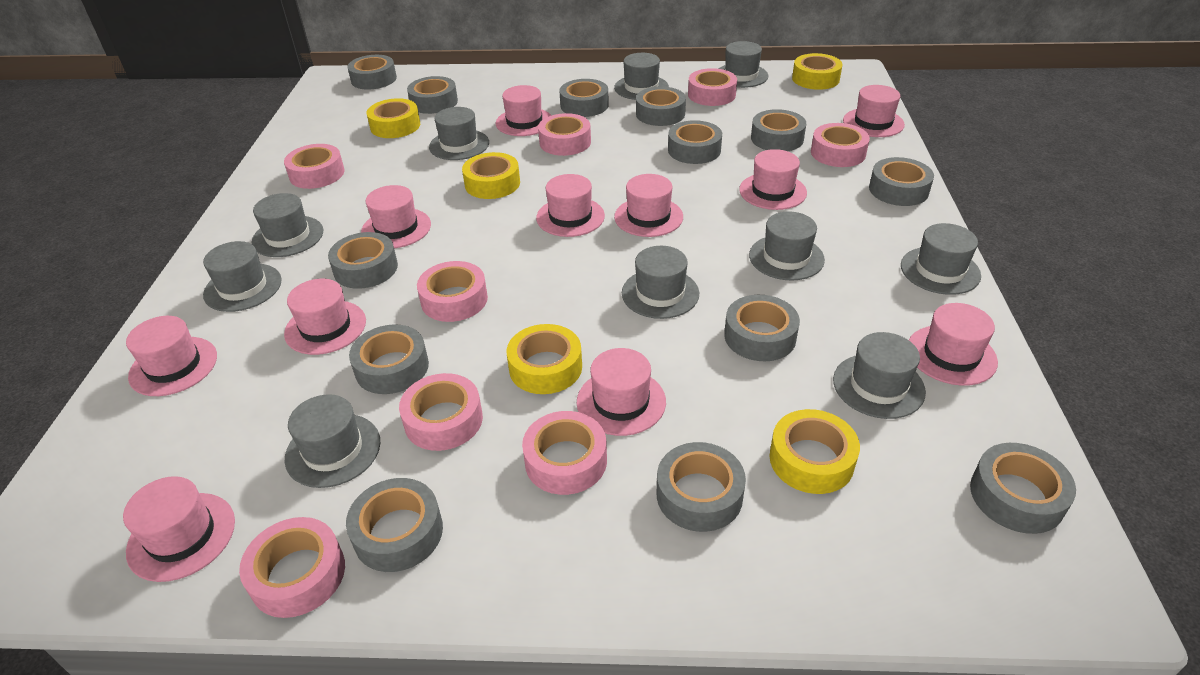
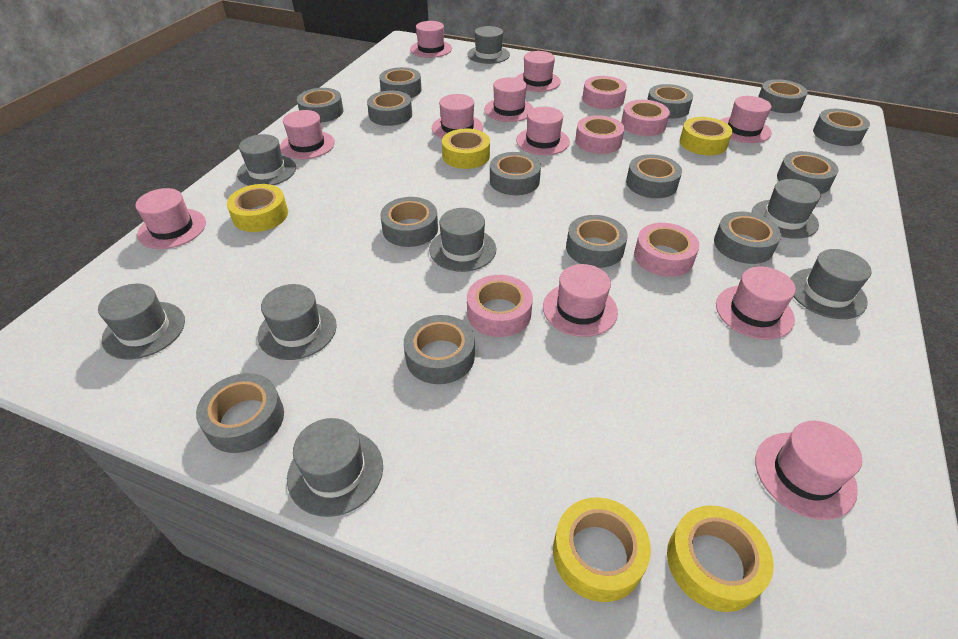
grey hat: [203,241,282,312] [252,193,323,257] [284,394,380,488] [429,107,489,160] [614,53,669,100] [622,246,699,319] [718,41,769,88] [749,211,825,281] [833,332,926,419] [901,223,981,295] = 10 -> [98,284,185,359] [237,134,296,186] [258,284,337,360] [287,418,383,517] [429,208,496,272] [467,26,510,64] [752,179,821,239] [790,249,872,319] = 8
grey tape: [328,232,398,289] [346,478,443,572] [347,55,397,90] [349,324,429,394] [407,76,458,114] [559,79,609,117] [636,86,686,126] [657,442,746,532] [668,120,722,164] [724,295,800,361] [751,109,806,151] [869,157,934,206] [970,443,1076,534] = 13 -> [196,373,284,453] [297,88,344,122] [367,91,412,126] [379,67,422,98] [380,197,438,247] [404,315,475,384] [490,152,541,195] [566,215,628,268] [626,154,682,198] [647,84,693,119] [714,212,781,264] [758,79,808,113] [777,151,839,194] [813,109,870,146] = 14
pink tape: [239,517,345,618] [284,144,345,189] [399,373,483,451] [417,261,488,322] [522,411,607,495] [538,113,591,156] [688,68,737,106] [811,123,870,167] = 8 -> [467,275,533,337] [575,115,624,154] [582,76,627,109] [621,100,670,136] [634,223,699,277] = 5

